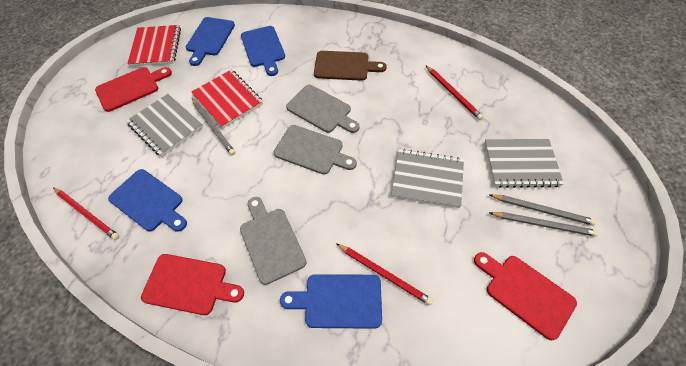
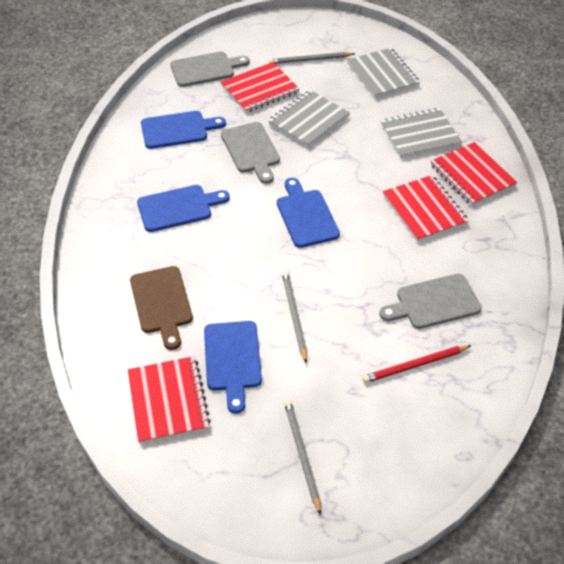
red cutting board: [95,67,172,112] [141,254,244,315] [474,252,577,340] = 3 -> none = 0
red notebook: [127,25,181,67] [191,69,263,128] = 2 -> [128,356,211,444] [221,62,299,113] [383,175,469,242] [431,142,517,206] = 4
red pencil: [53,188,120,240] [336,243,433,305] [426,66,483,120] = 3 -> [362,345,472,383] = 1

